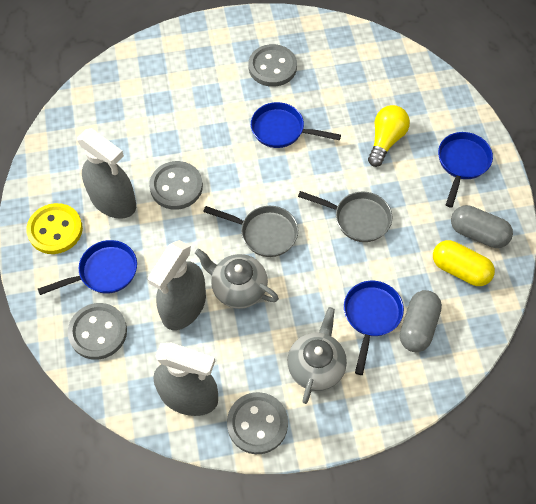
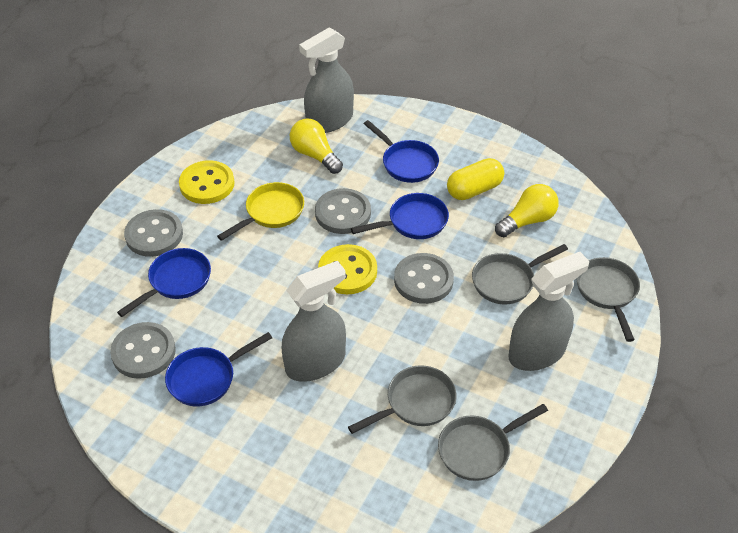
grey capsule: [400,290,442,352] [451,205,513,248] = 2 -> none = 0
grey pan: [203,206,298,257] [298,191,392,242] = 2 -> [348,365,456,434] [438,404,548,481] [472,244,568,305] [576,257,640,342] = 4
grey teapot: [195,248,279,309] [287,307,347,404] = 2 -> none = 0
yellow button: [26,203,83,254] = 1 -> [179,160,234,204] [318,244,377,294] = 2
yellow light bulb: [368,105,410,167] = 1 -> [290,118,343,174] [495,184,559,237] = 2
yellow pan: none = 0 -> [217,182,304,241] = 1

